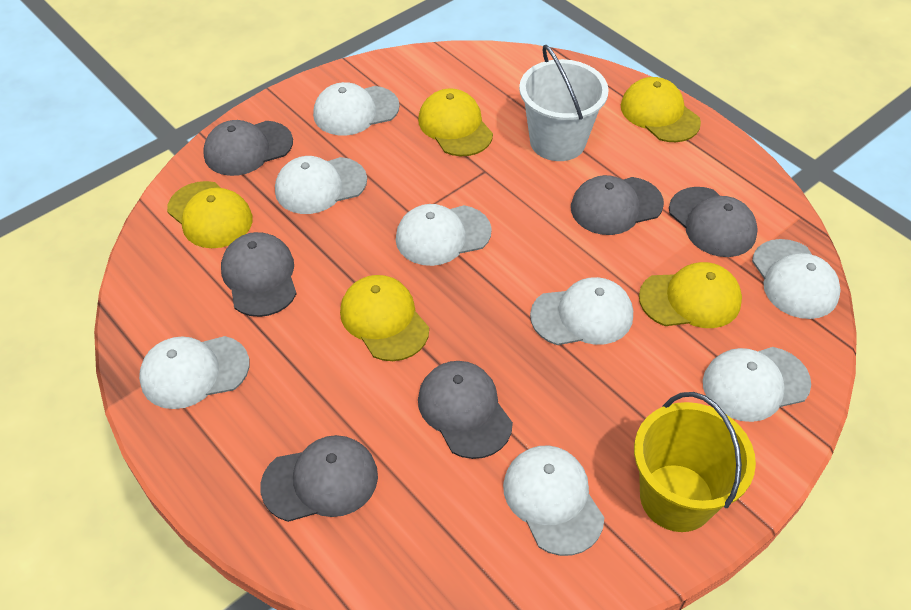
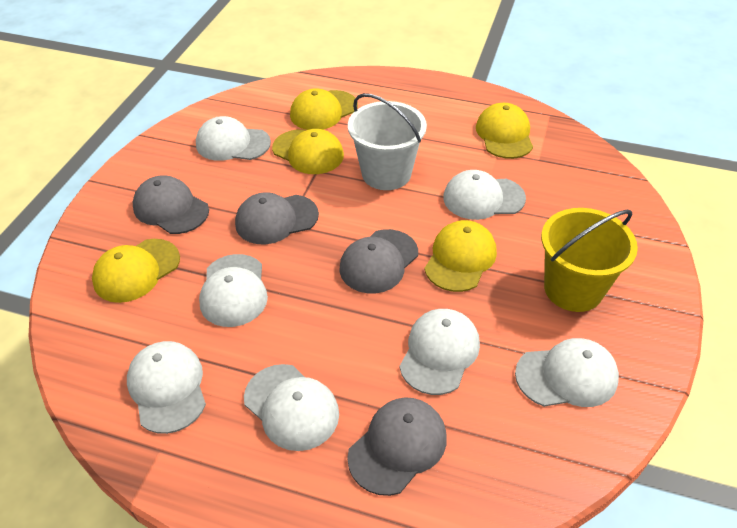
grey cap: [203,120,293,176] [221,232,296,317] [260,435,378,522] [418,361,513,459] [571,175,664,235] [669,187,758,257] = 6 -> [133,175,209,234] [235,192,319,244] [339,229,418,293] [347,397,447,496] = 4
white cap: [139,336,249,409] [275,156,367,214] [313,82,399,136] [396,204,492,266] [503,446,604,556] [530,277,633,345] [703,347,811,422] [752,239,841,319] = 8 -> [127,341,206,434] [196,116,271,161] [199,254,268,327] [244,364,339,451] [399,309,480,395] [443,170,526,220] [515,338,619,407] = 7

